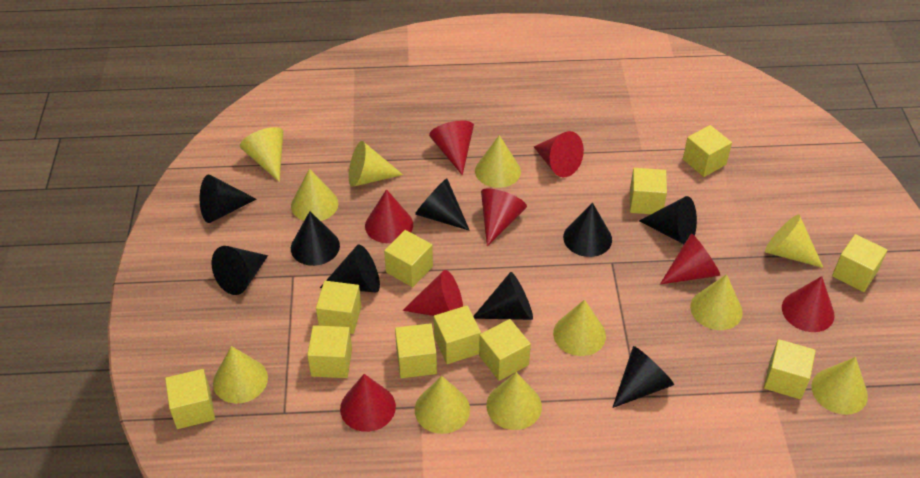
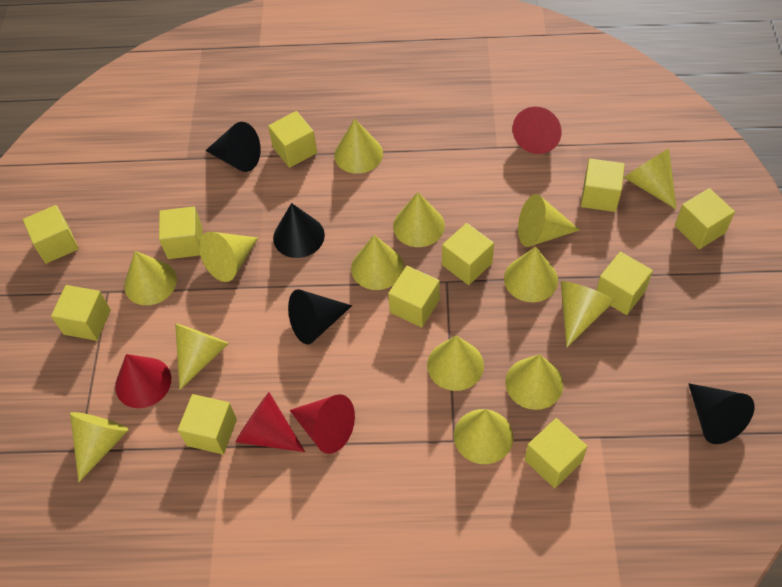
black cone: [200,175,256,223] [212,246,268,295] [291,211,340,266] [320,245,380,293] [415,178,470,231] [473,272,533,320] [563,202,612,257] [612,346,674,408] [639,196,697,244] = 9 -> [205,122,261,172] [273,203,325,258] [288,289,352,344] [688,383,754,444] = 4
red cone: [340,374,396,432] [365,189,413,243] [402,270,463,316] [429,120,474,175] [481,189,527,246] [534,131,584,177] [660,233,720,285] [782,276,835,332] = 8 -> [115,354,171,408] [236,392,305,452] [289,394,355,454] [513,107,562,154] = 4
yellow cone: [213,346,268,404] [240,127,283,182] [291,169,339,221] [349,141,403,187] [415,376,470,434] [475,135,521,188] [486,372,542,430] [553,299,606,356] [690,274,743,330] [765,215,824,268] [811,357,868,415] = 11 -> [70,412,129,482] [124,251,177,305] [175,323,229,390] [199,232,258,282] [334,119,383,174] [351,235,404,290] [393,192,445,247] [427,335,484,391] [454,409,513,464] [504,247,558,302] [505,354,563,410] [518,194,580,247] [561,281,615,347] [624,149,677,209] = 14

